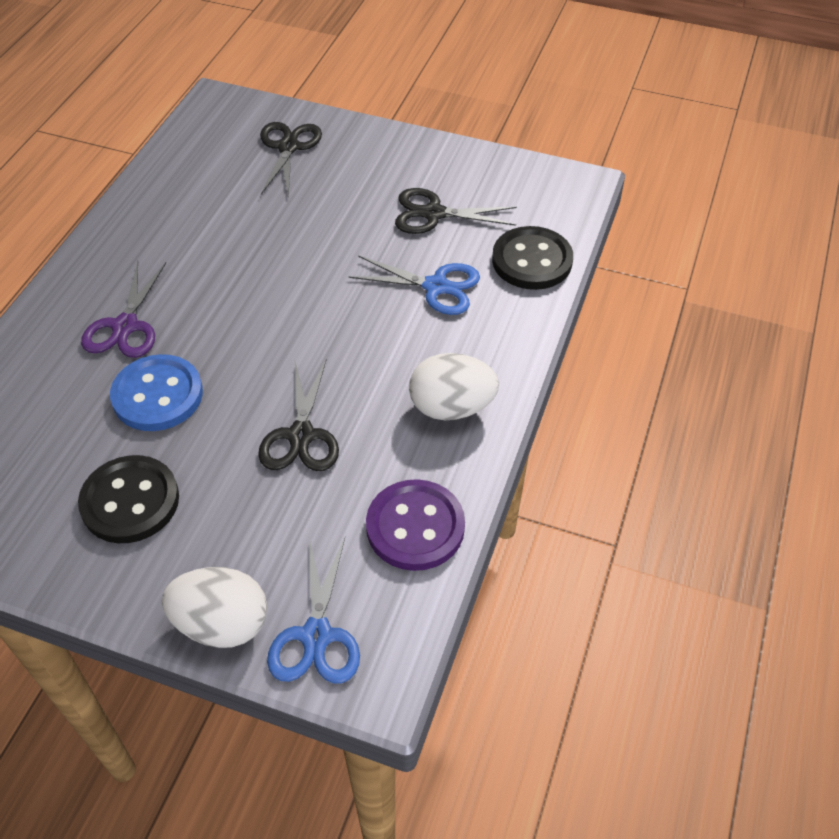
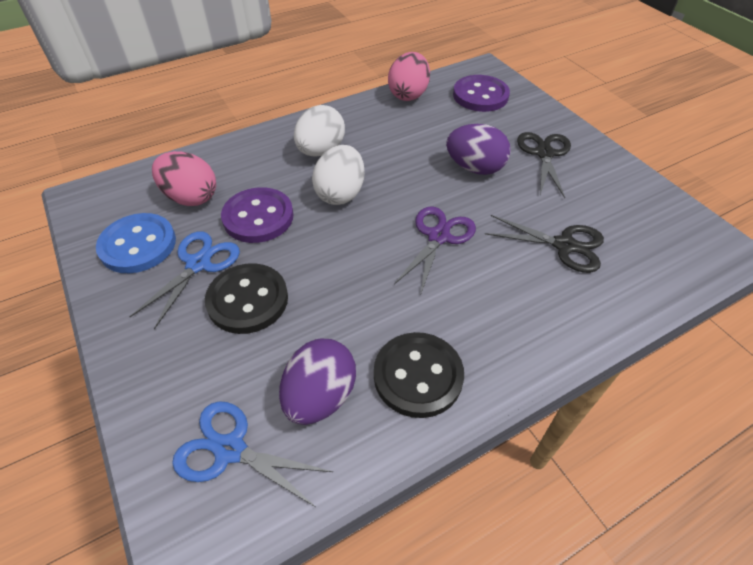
black scissors: [258,358,339,471] [260,122,322,197] [395,188,517,234] = 3 -> [485,215,604,273] [517,132,571,198] = 2
pink egg: none = 0 -> [152,151,216,206] [388,52,430,101] = 2
purple button: [366,479,465,571] = 1 -> [221,187,294,243] [453,75,510,112] = 2
purple egg: none = 0 -> [279,339,356,425] [446,124,511,175] = 2

